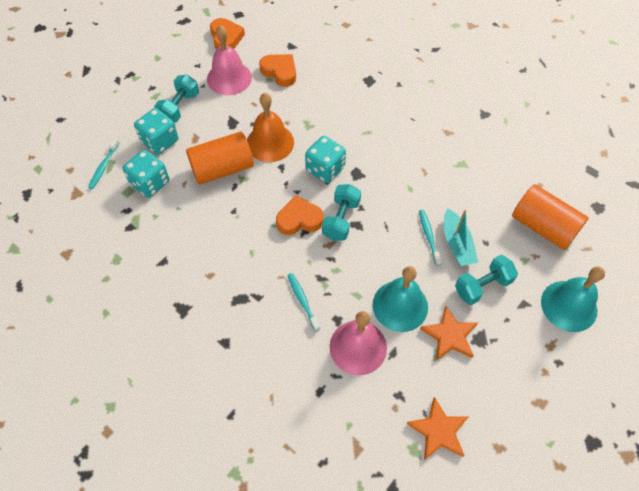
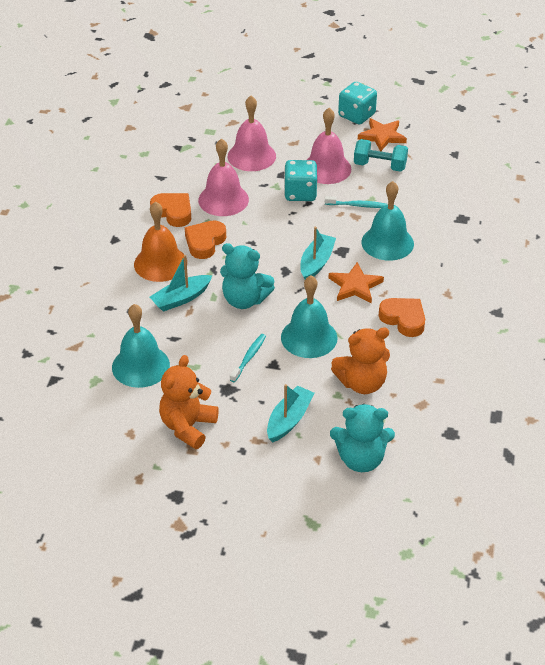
orange cylinder: [186,131,254,185] [512,184,588,250] = 2 -> none = 0
orange teddy bear: none = 0 -> [159,355,219,449] [331,327,390,394] = 2
pink bell: [207,25,252,95] [330,311,387,375] = 2 -> [198,138,249,216] [228,96,276,171] [307,108,351,184] = 3
turquoise bell: [373,266,428,332] [541,266,605,332] = 2 -> [112,304,170,388] [281,276,337,358] [362,181,414,261] = 3
turquoise boat: [444,209,478,266] = 1 -> [150,255,213,312] [267,384,314,443] [300,227,336,279] = 3
turquoise dice: [123,150,169,198] [134,108,178,155] [305,136,346,183] = 3 -> [284,160,317,201] [338,82,377,124] = 2
turquoise dumbbell: [154,75,199,123] [322,184,361,241] [455,255,518,305] = 3 -> [354,139,408,172] = 1
turquoise teddy bear: none = 0 -> [220,243,275,309] [330,404,395,472] = 2
turquoise toothbrush: [88,138,119,189] [287,273,320,332] [419,210,442,266] = 3 -> [230,334,266,382] [325,196,387,208] = 2

